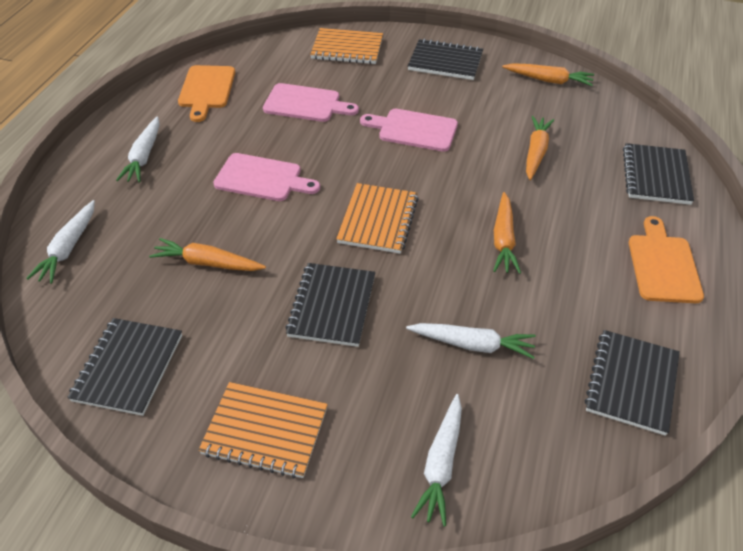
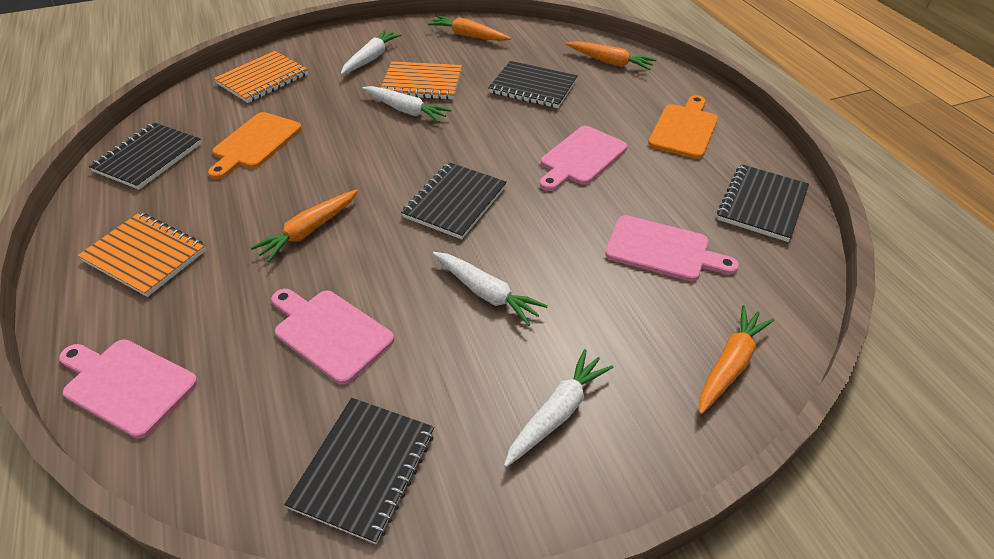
pink cutting board: [213,153,320,201] [263,83,359,122] [360,109,458,152] = 3 -> [59,339,198,439] [271,289,394,384] [540,126,627,191] [605,215,739,281] = 4

